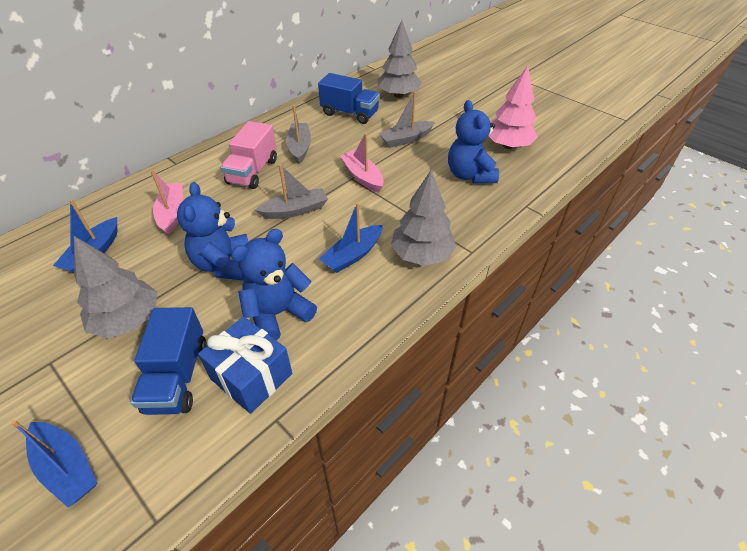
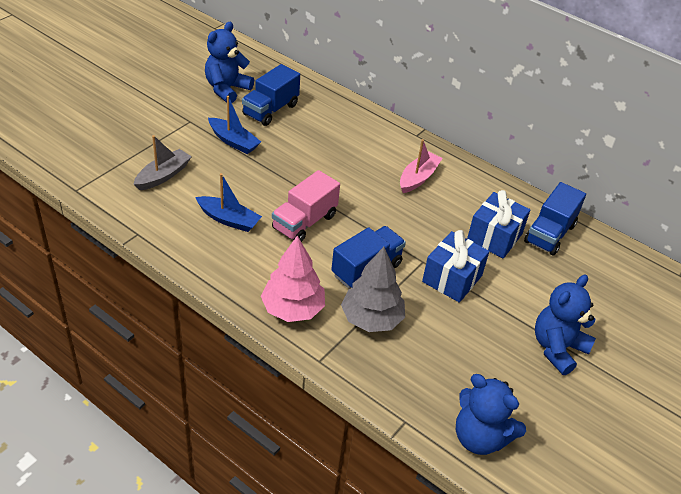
blue boat: [11,420,97,507] [53,199,117,272] [319,203,383,273] = 3 -> [195,173,262,232] [208,96,261,154] = 2
blue gift: [198,316,292,414] = 1 -> [422,230,489,303] [467,190,530,259] = 2
blue truck: [131,307,207,415] [318,73,380,124] = 2 -> [242,64,300,126] [331,226,406,289] [524,182,586,256] = 3
grey boat: [255,164,328,219] [286,105,311,164] [379,92,435,148] = 3 -> [133,135,192,190] = 1
grey tree: [74,236,157,339] [377,20,422,98] [391,170,457,266] = 3 -> [341,247,405,332] = 1
pink boat: [151,170,183,235] [340,133,384,193] = 2 -> [400,139,443,193] = 1

